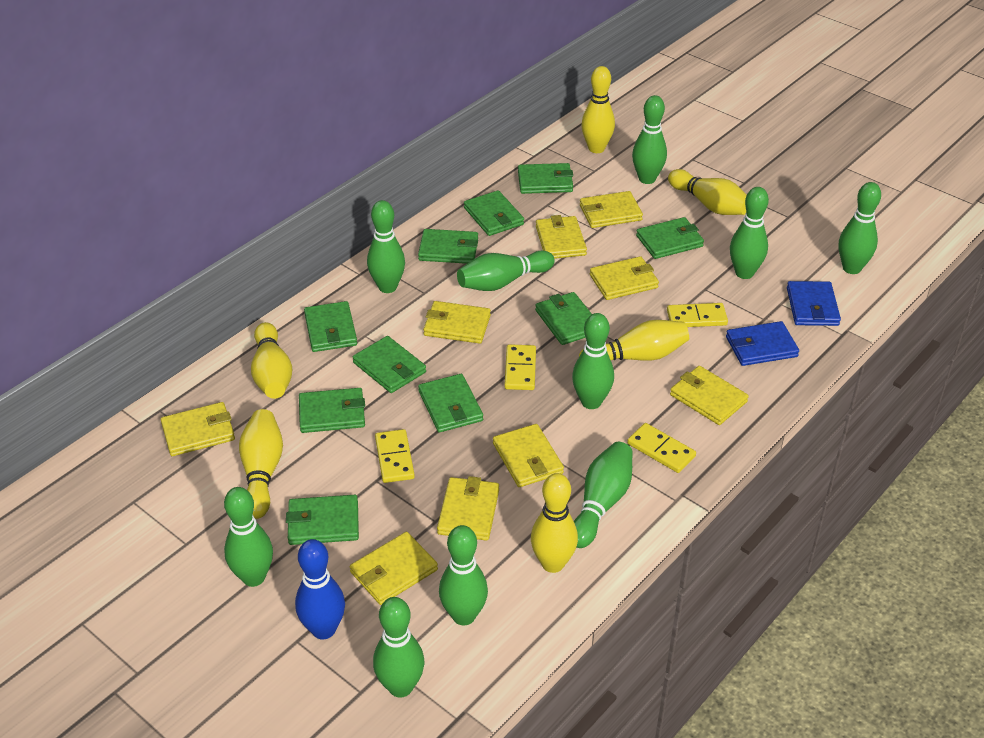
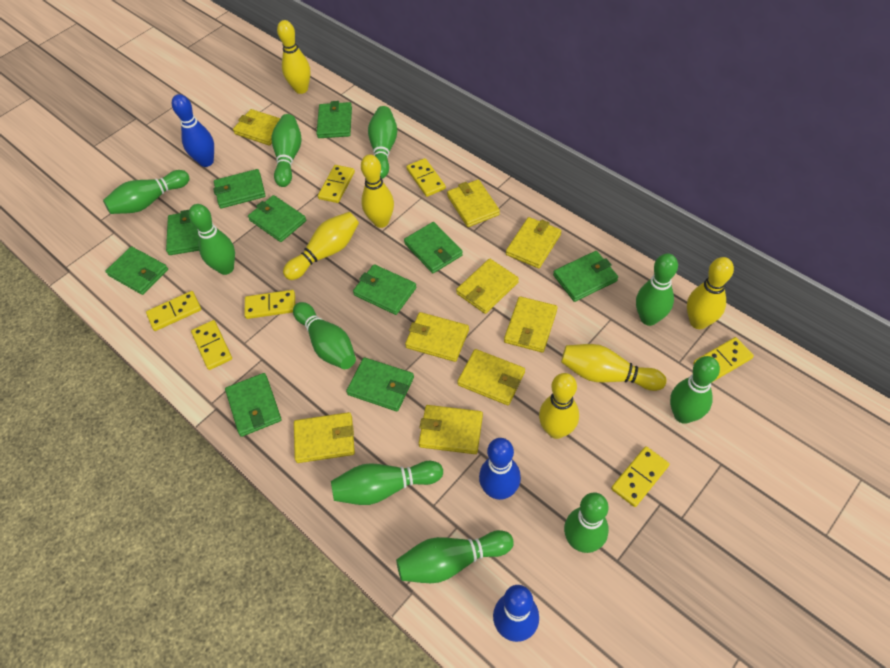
blue bowling pin: [295,539,345,640] = 1 -> [172,94,214,167] [479,438,521,500] [493,585,539,642] = 3
blue wallet: [726,321,799,366] [787,281,841,326] = 2 -> none = 0
yellow domino: [375,429,415,483] [505,344,536,390] [627,423,696,473] [667,303,728,327] = 4 -> [146,291,201,331] [191,320,232,370] [245,290,295,319] [318,165,355,203] [406,158,446,197] [611,446,670,507] [693,337,754,383] = 7

